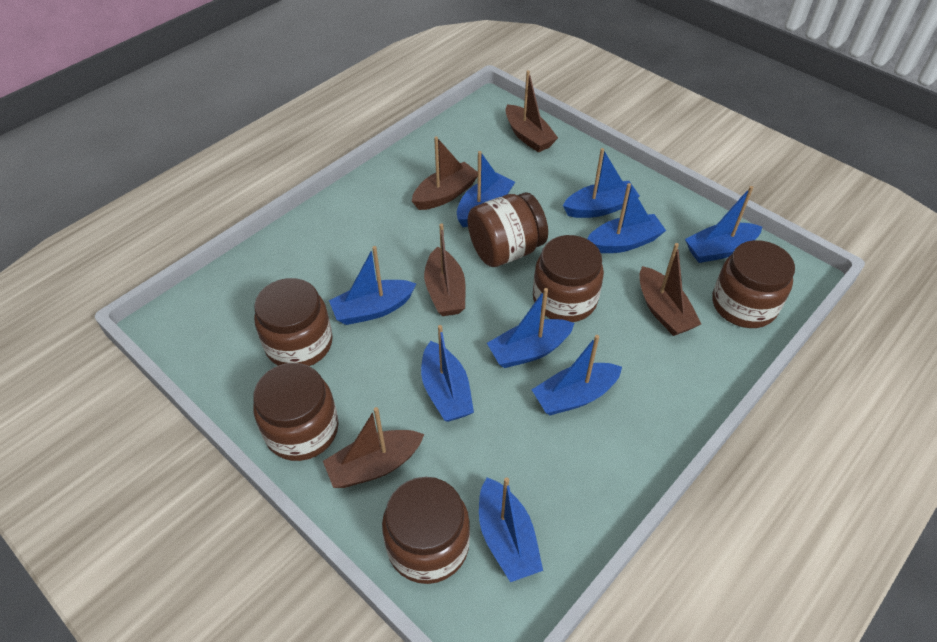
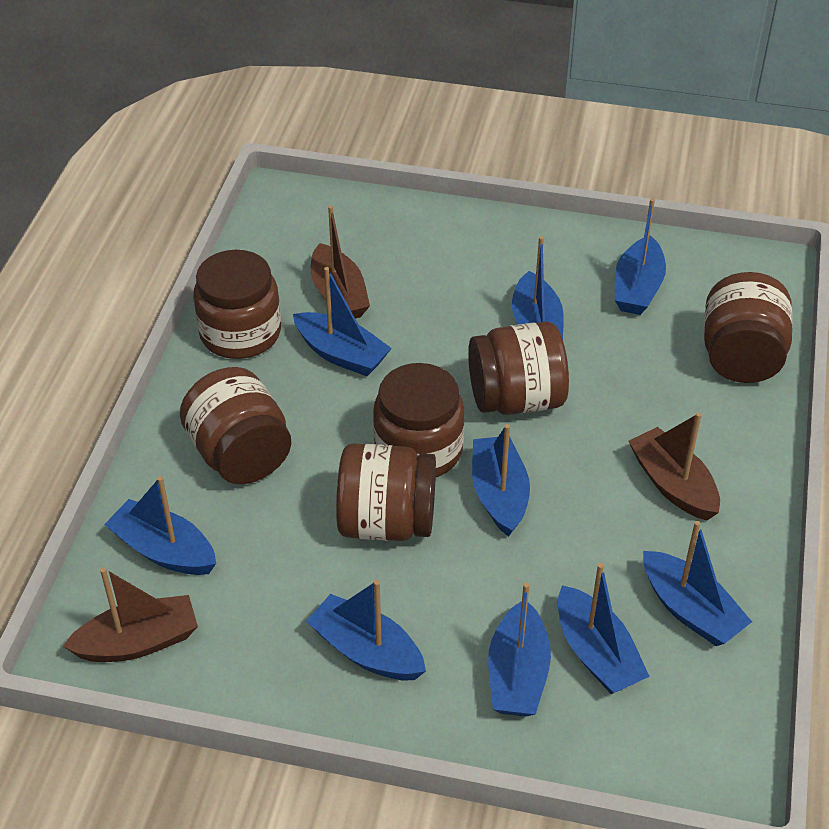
brown boat: [323,407,424,488] [412,136,478,210] [424,223,466,316] [506,70,558,153] [639,243,701,336] = 5 -> [63,567,198,662] [310,205,370,319] [628,413,720,521] = 3

